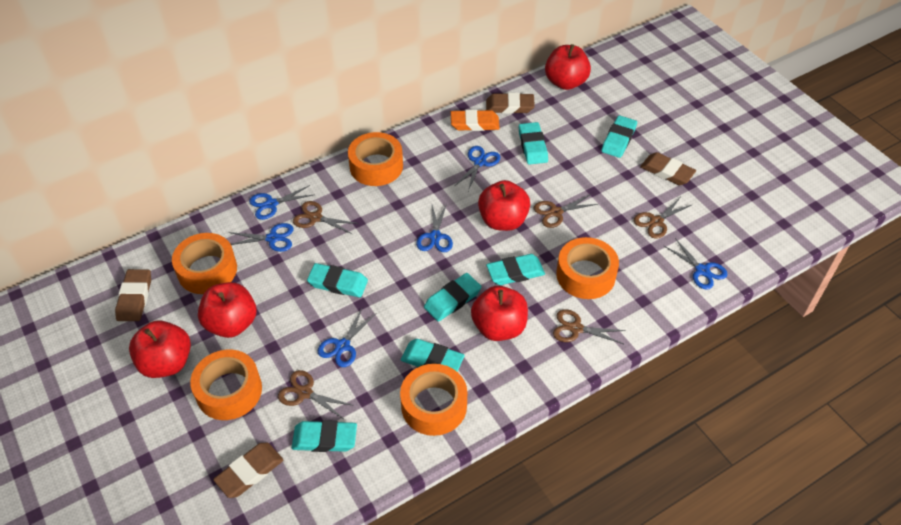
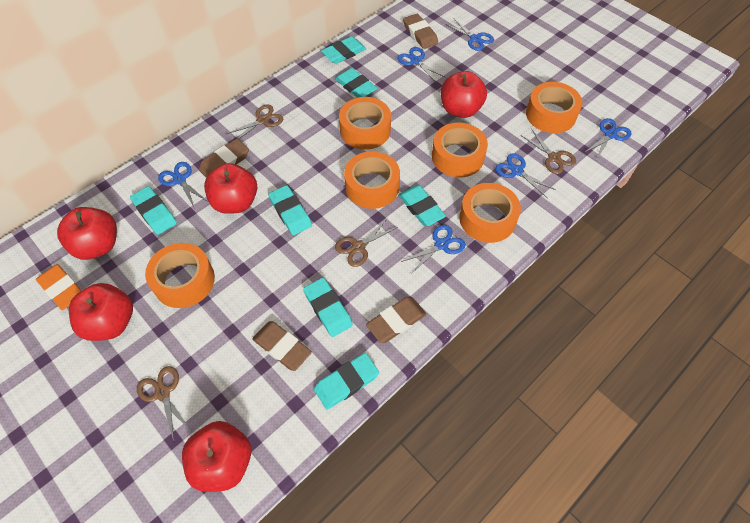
brown scissors: [278,370,354,419] [293,201,359,234] [534,194,598,228] [553,309,626,344] [634,198,693,239] = 5 -> [137,366,192,441] [226,105,283,139] [335,218,398,267] [522,129,576,174] = 4
orange tape: [172,233,237,294] [190,350,262,420] [348,132,403,186] [400,364,467,436] [556,237,619,299] = 5 -> [145,243,215,308] [339,97,391,150] [344,151,400,209] [432,123,488,178] [459,183,521,243] [526,82,583,133] = 6

